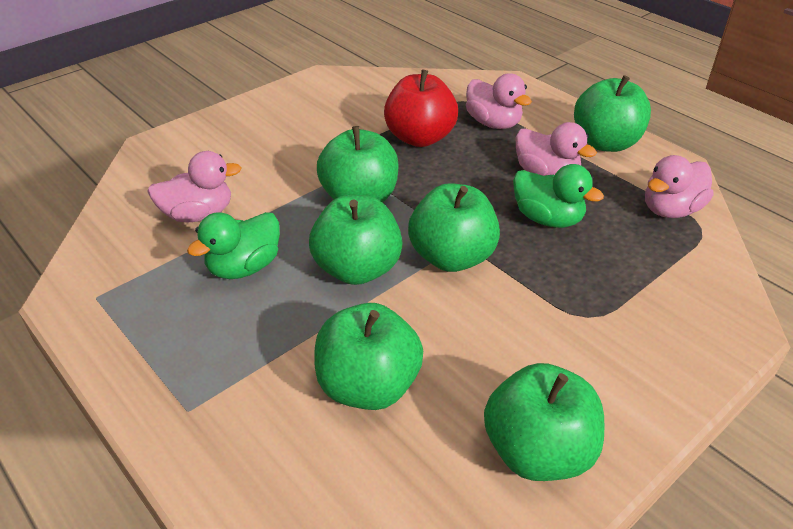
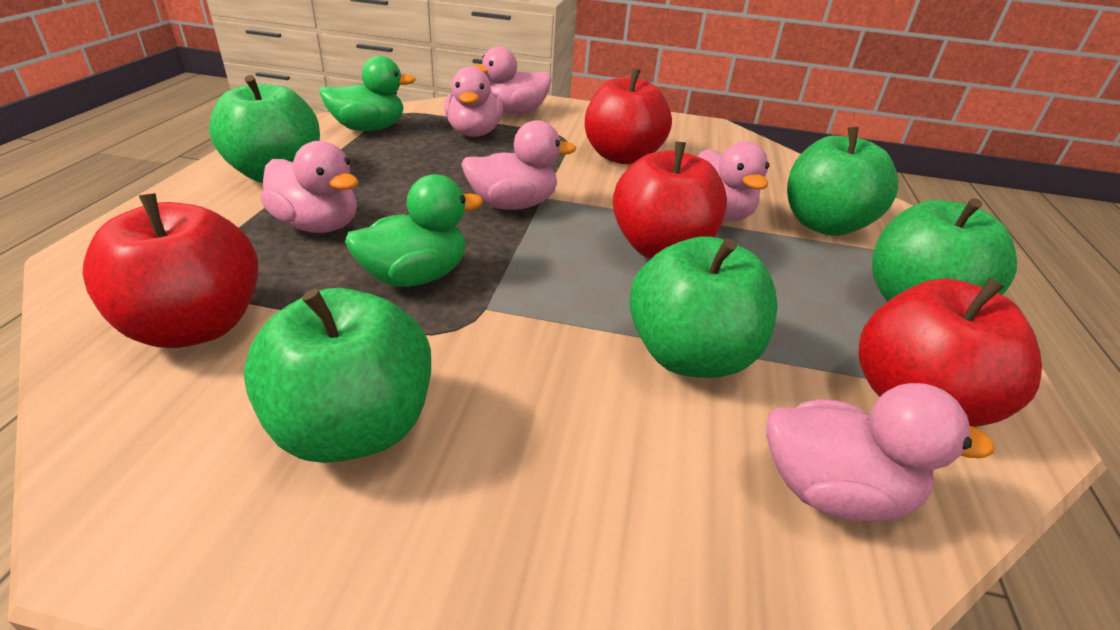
green apple: [309,195,403,285] [314,303,423,410] [317,126,399,203] [408,183,500,272] [484,363,604,481] [574,75,651,152] = 6 -> [209,75,320,183] [243,288,431,463] [629,236,778,378] [787,127,898,236] [872,198,1017,301] = 5
pink duck: [147,151,241,223] [466,73,532,129] [515,122,597,176] [645,155,713,218] = 4 -> [261,141,358,233] [444,66,503,137] [461,120,576,210] [472,46,552,114] [698,141,769,221] [766,383,994,521] = 6
red apple: [384,70,458,147] = 1 -> [82,193,258,348] [585,68,672,164] [613,142,727,259] [859,278,1042,427] = 4

